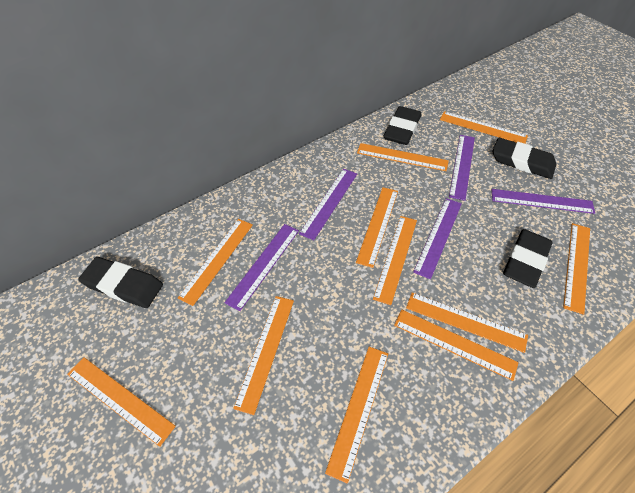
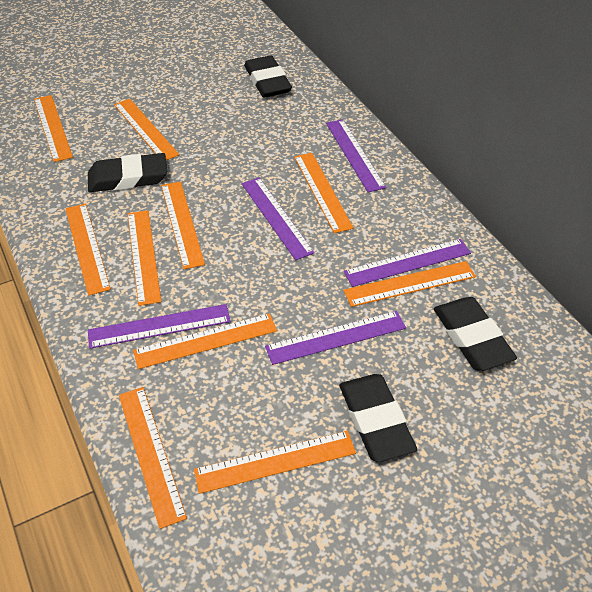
orange ruler: [67,357,176,447] [178,219,253,306] [233,296,294,415] [325,347,388,484] [356,187,398,268] [357,143,449,171] [373,216,417,305] [394,310,519,381] [406,293,528,353] [440,111,528,143] [563,223,590,315] = 11 -> [34,95,73,162] [65,204,111,296] [114,99,179,160] [119,387,187,529] [128,210,162,306] [133,313,277,369] [161,181,205,269] [194,431,356,494] [294,153,354,233] [344,261,476,307] = 10

